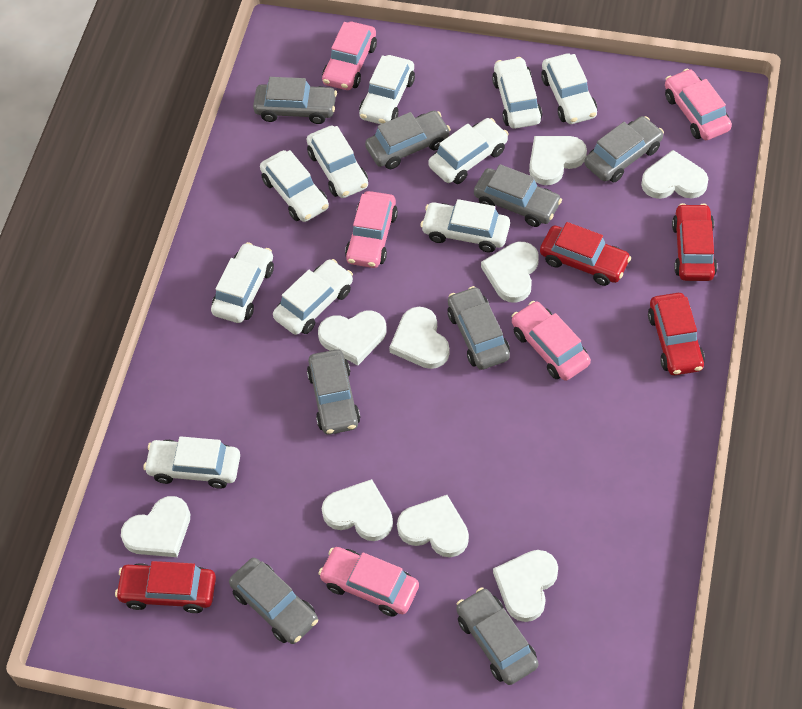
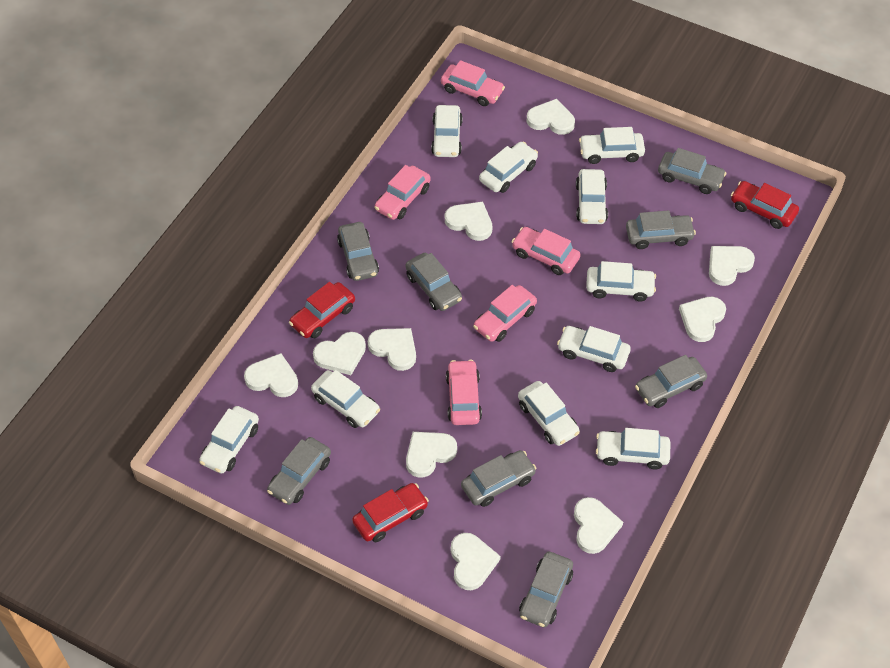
red car: [115,561,216,613] [540,222,631,286] [648,293,705,375] [672,203,717,281] = 4 -> [289,282,355,338] [352,483,429,542] [731,181,799,229] = 3
white heart: [121,496,190,557] [318,310,387,365] [322,479,393,541] [389,307,450,369] [397,495,469,557] [481,242,539,303] [493,550,558,622] [529,136,587,185] [641,150,708,199] = 9 -> [244,353,298,397] [313,332,366,375] [368,328,416,371] [406,432,457,478] [445,202,492,241] [451,533,501,590] [526,99,575,135] [574,497,623,554] [679,297,726,342] [709,246,755,286] = 10

